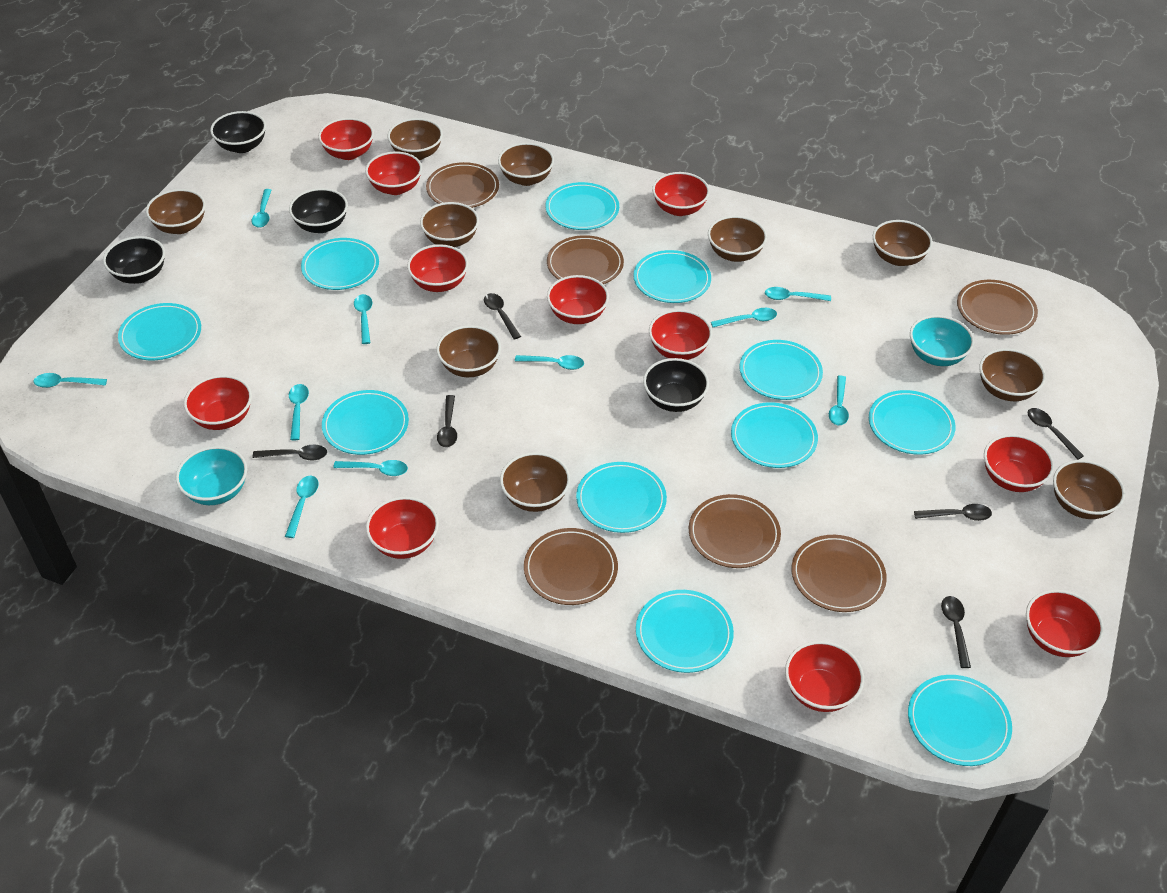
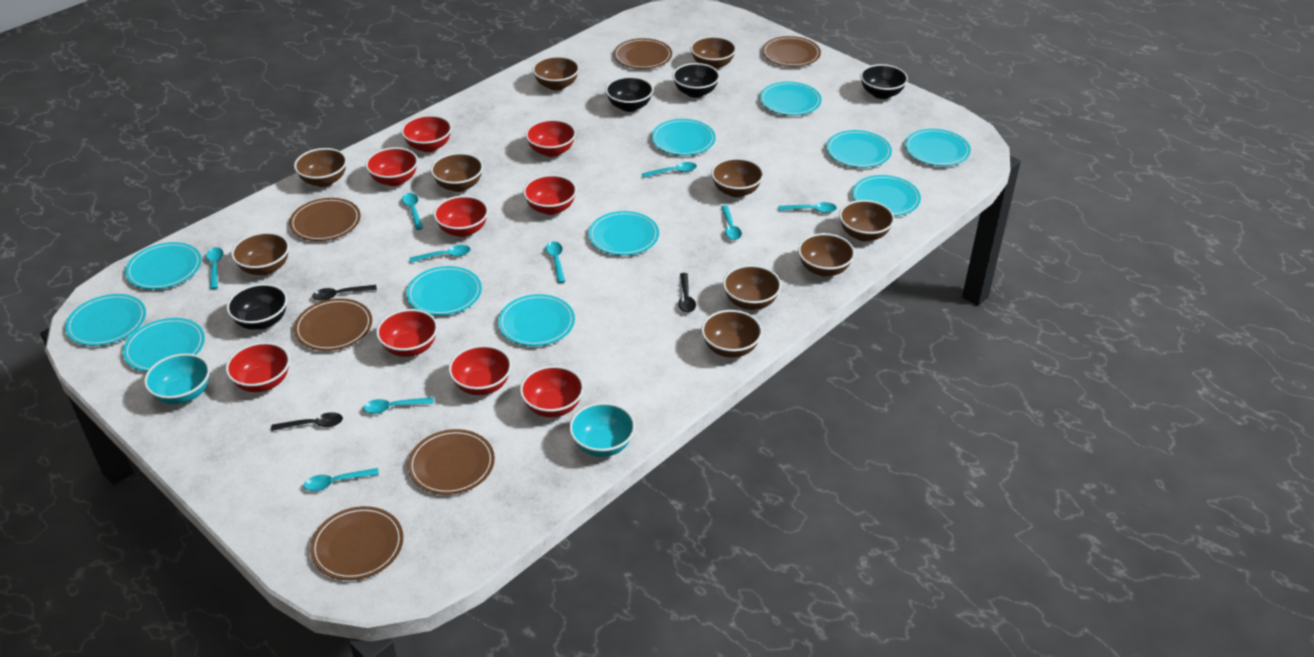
black spoon: [253,445,327,461] [437,395,457,447] [484,293,521,339] [914,504,992,521] [941,596,971,668] [1027,408,1084,460] = 6 -> [271,412,343,431] [312,285,377,301] [678,273,696,313] = 3
red bowl: [184,375,252,430] [318,118,374,160] [365,152,422,195] [366,497,439,559] [407,244,468,292] [547,275,609,324] [649,309,712,360] [652,172,710,216] [785,641,864,712] [984,434,1054,492] [1026,590,1104,657] = 11 -> [226,342,290,392] [365,147,418,186] [376,309,438,357] [401,115,452,152] [433,196,489,237] [448,345,512,395] [520,366,584,417] [523,175,577,215] [525,119,576,157] = 9
turquoise spoon: [34,373,107,388] [252,189,271,228] [285,476,319,538] [289,384,309,440] [333,460,408,476] [354,294,373,344] [515,355,584,370] [711,308,777,327] [765,287,831,301] [829,375,849,425] = 10 -> [206,247,224,289] [304,468,379,491] [363,397,434,414] [402,193,423,230] [410,245,470,263] [546,241,565,283] [642,162,697,178] [721,205,742,240] [778,202,837,213] = 9

